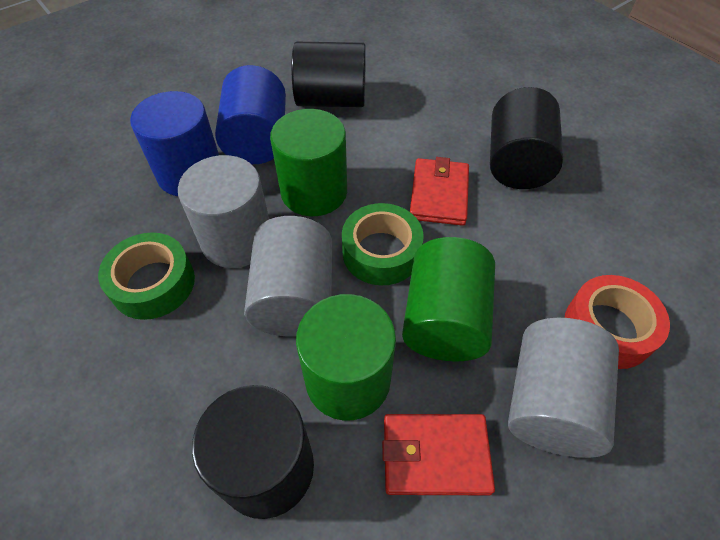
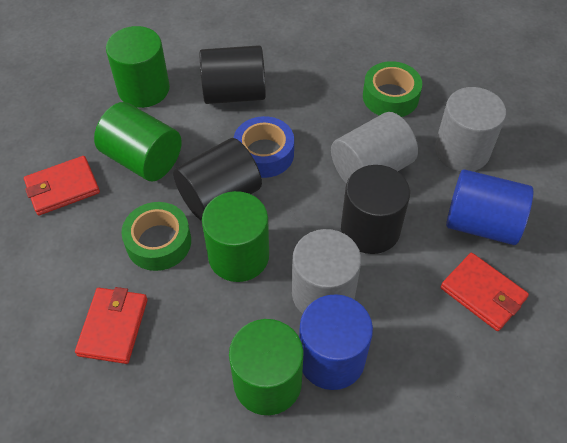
blue tape: none = 0 -> [234,116,294,178] = 1
green cylinder: [270,109,347,216] [296,294,396,421] [402,237,495,362] = 3 -> [94,102,182,181] [106,26,170,108] [202,191,269,282] [229,319,304,415] = 4
red tape: [565,275,670,369] = 1 -> none = 0
red wallet: [382,414,495,495] [410,157,469,226] = 2 -> [24,156,100,215] [75,287,148,364] [441,253,529,331] = 3

